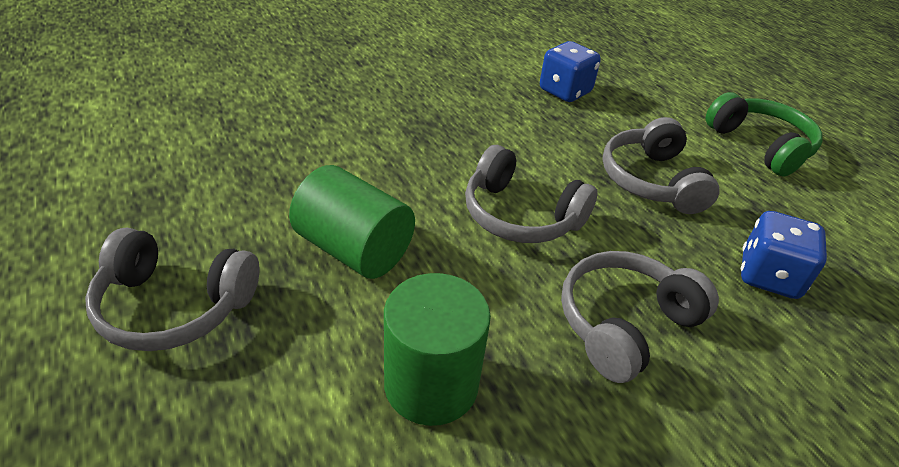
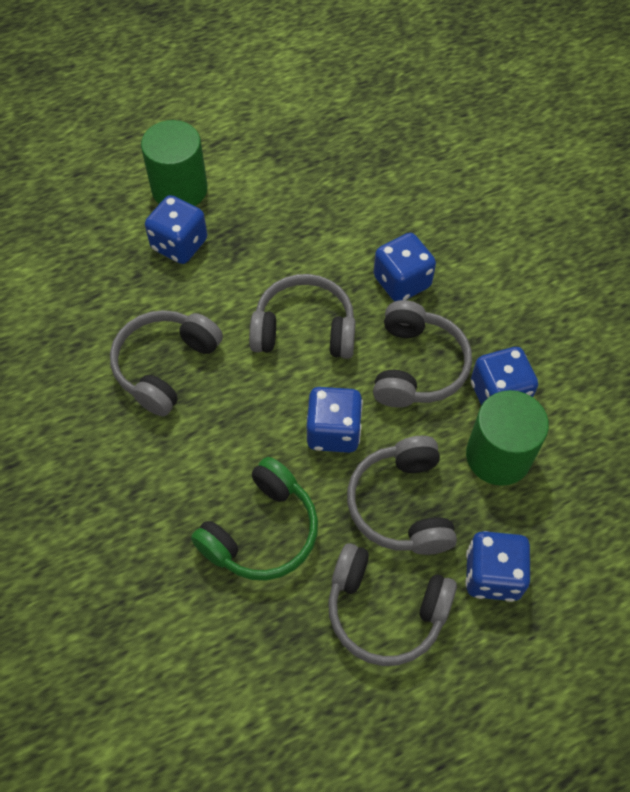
blue dice: [540,41,601,102] [741,211,827,299] = 2 -> [145,195,207,264] [307,387,363,453] [373,233,436,301] [465,531,530,602] [471,347,538,406] = 5
grey headphones: [85,228,260,351] [465,145,598,243] [561,251,719,383] [602,117,719,214] = 4 -> [110,310,223,416] [249,274,356,359] [328,543,457,666] [347,436,457,555] [373,300,472,408] = 5

